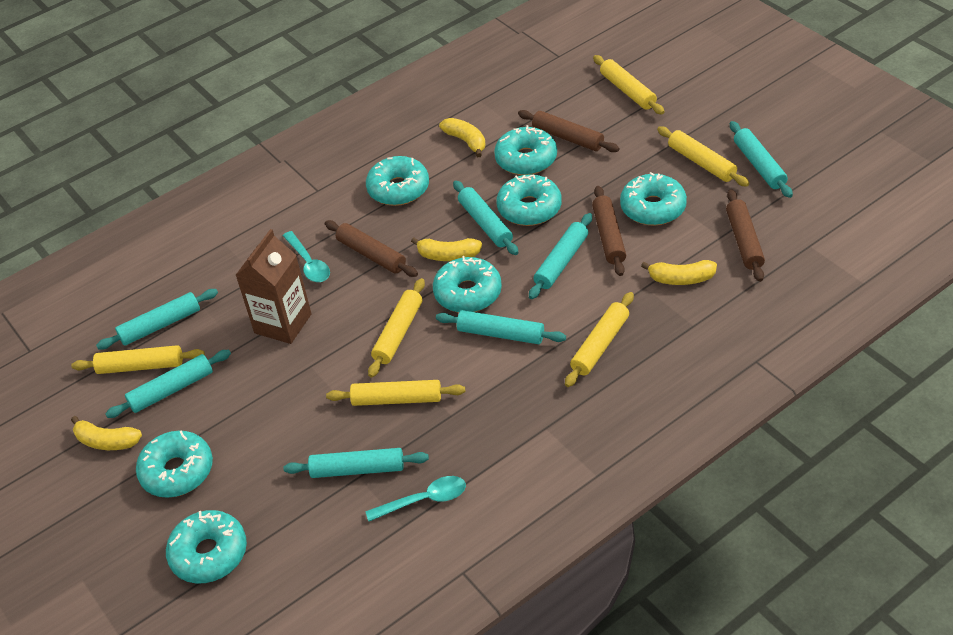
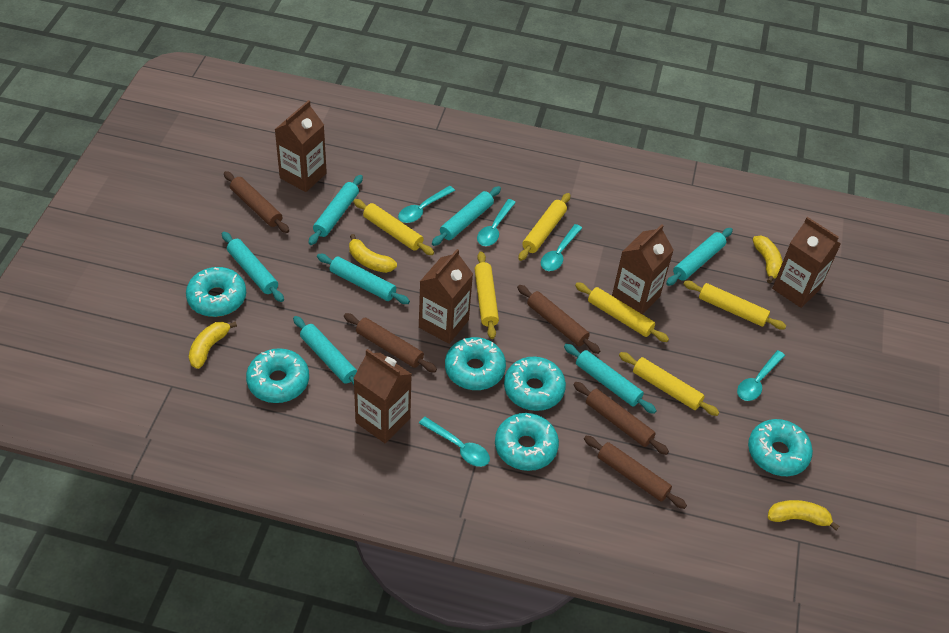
brown carton: [236,229,312,344] = 1 -> [274,100,327,192] [354,349,412,443] [419,249,473,344] [612,224,674,314] [772,217,841,308] = 5
brown rolling pin: [325,220,418,277] [518,110,619,152] [592,186,626,276] [726,189,765,282] = 4 -> [224,171,289,233] [344,313,437,373] [517,285,600,354] [573,382,669,455] [584,436,687,509] = 5
turquoise donut: [136,430,213,498] [166,510,247,583] [366,156,429,206] [433,256,502,313] [494,125,557,175] [496,174,562,226] [620,172,687,226] = 7 -> [186,267,246,317] [246,348,309,403] [445,337,506,390] [495,413,559,471] [504,356,566,411] [748,419,813,476] = 6
turquoise spoon: [283,231,330,282] [365,476,466,521] = 2 -> [398,186,455,223] [419,417,490,467] [477,199,516,246] [541,224,582,271] [737,350,785,401] = 5

